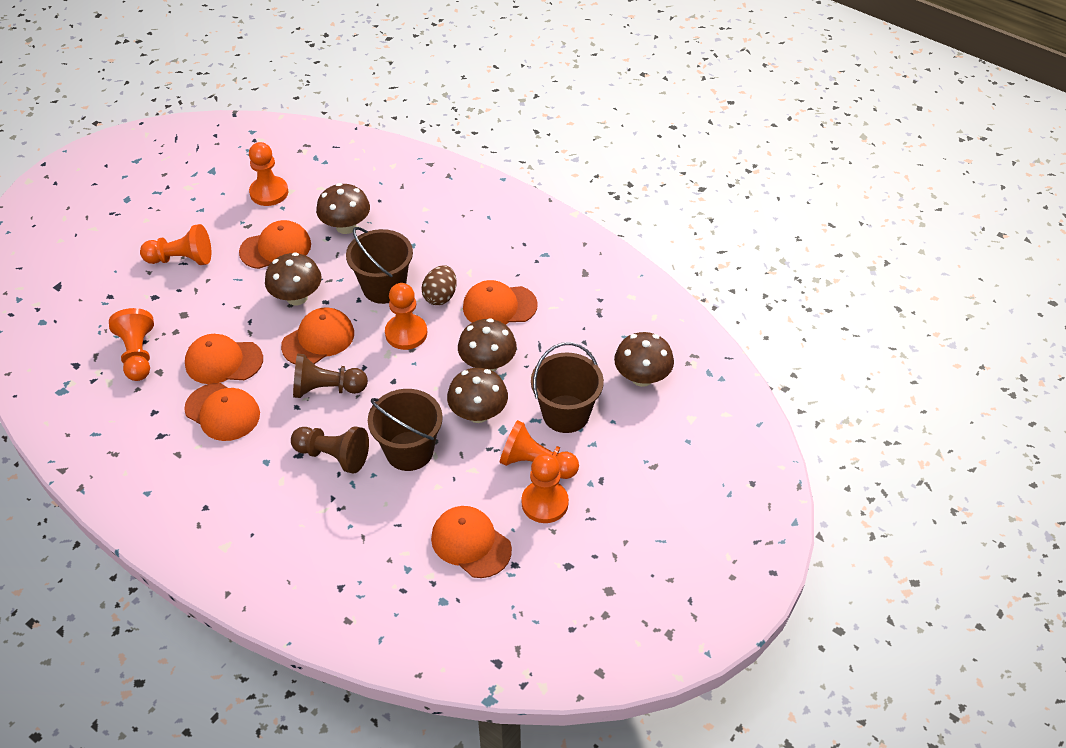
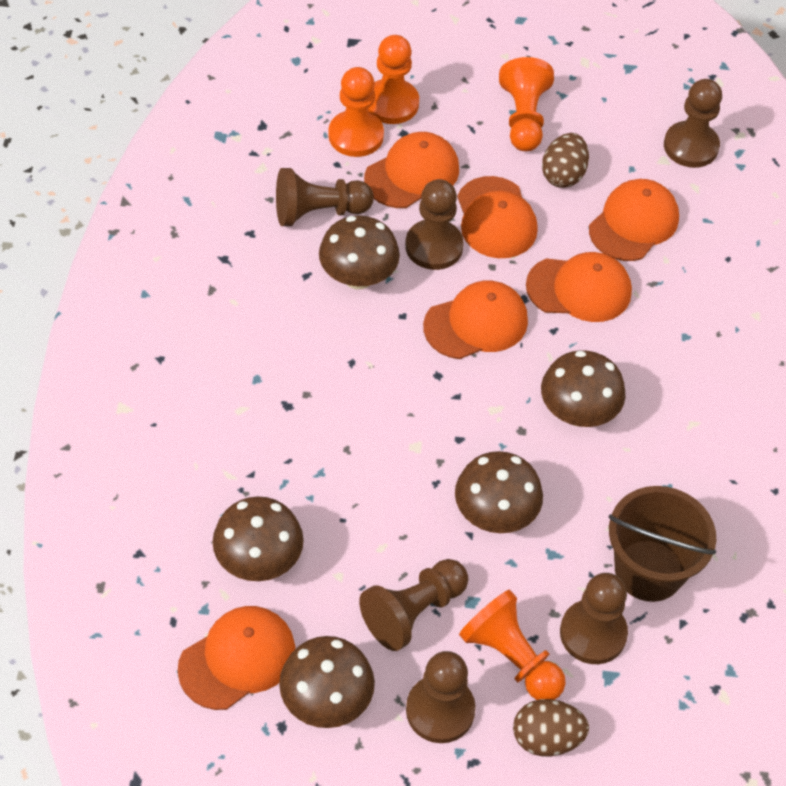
brown bucket: [346,227,413,304] [368,389,443,471] [531,342,604,433] = 3 -> [609,486,716,602] = 1
brown egg: [421,265,457,305] = 1 -> [513,699,589,756] [542,133,589,188] = 2
brown pawn: [291,426,369,473] [293,354,368,398] = 2 -> [276,168,374,226] [359,559,468,651] [405,179,464,270] [406,651,476,743] [560,573,628,664] [664,79,722,168] = 6
orange pawn: [109,308,154,381] [140,224,211,265] [249,142,288,206] [385,283,427,350] [500,420,579,479] [522,454,569,523] = 6 -> [328,67,384,157] [368,35,419,124] [459,590,566,700] [499,57,554,151] = 4

